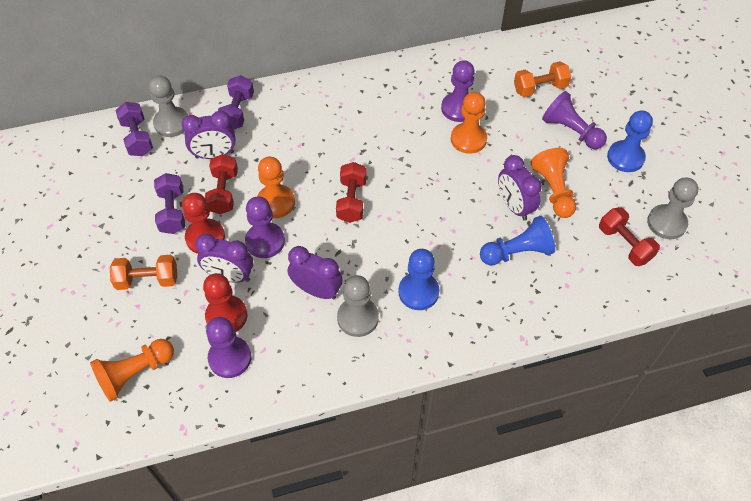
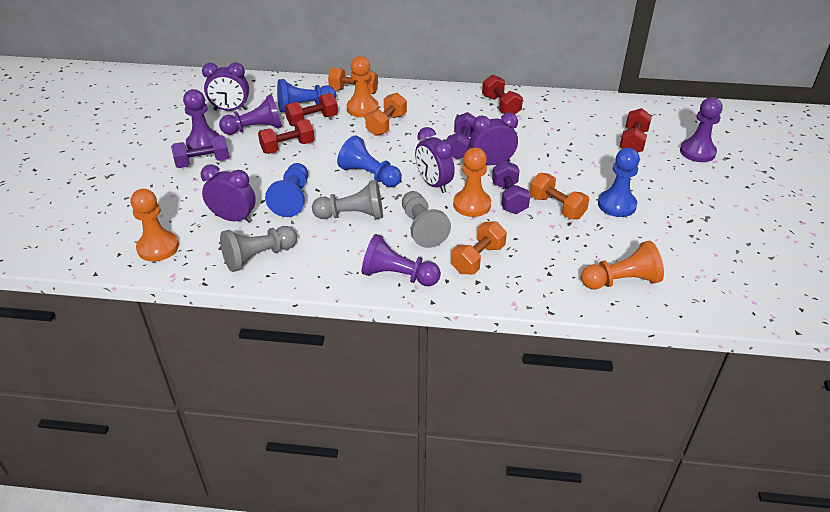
blue pawn: [398,249,439,310] [480,216,555,266] [607,110,653,172] = 3 -> [265,163,308,217] [277,79,336,112] [337,135,402,187] [598,148,640,217] = 4
orange dumbbell: [110,255,177,290] [514,61,571,97] = 2 -> [328,68,378,94] [365,93,407,136] [451,221,507,274] [530,173,589,219] = 4
red dumbbell: [205,154,238,214] [336,162,366,223] [599,207,660,266] = 3 -> [258,119,315,154] [284,93,338,126] [482,75,523,114] [620,108,652,152] = 4
red pawn: [182,193,225,254] [203,273,247,332] = 2 -> none = 0

